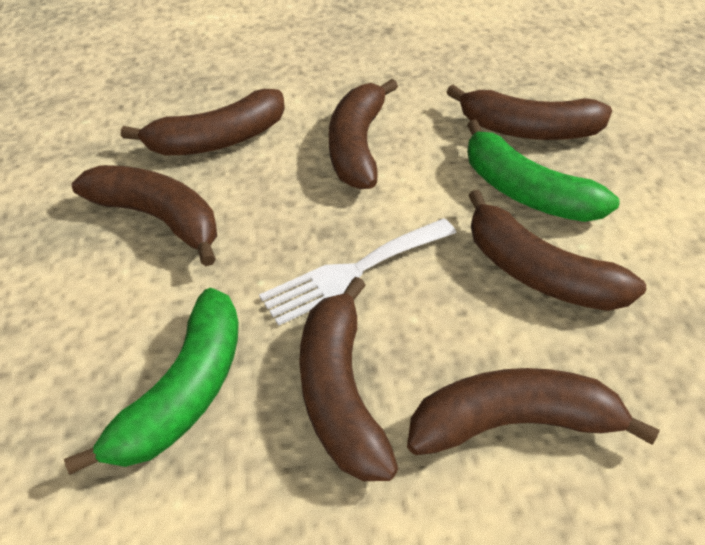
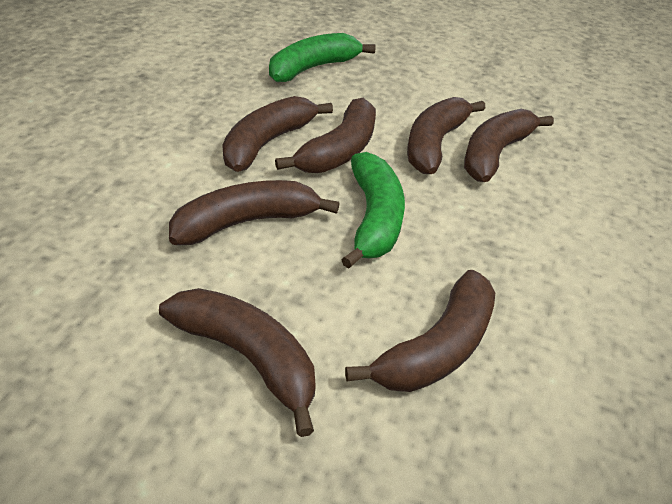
white fork: [259,218,456,326] = 1 -> none = 0

